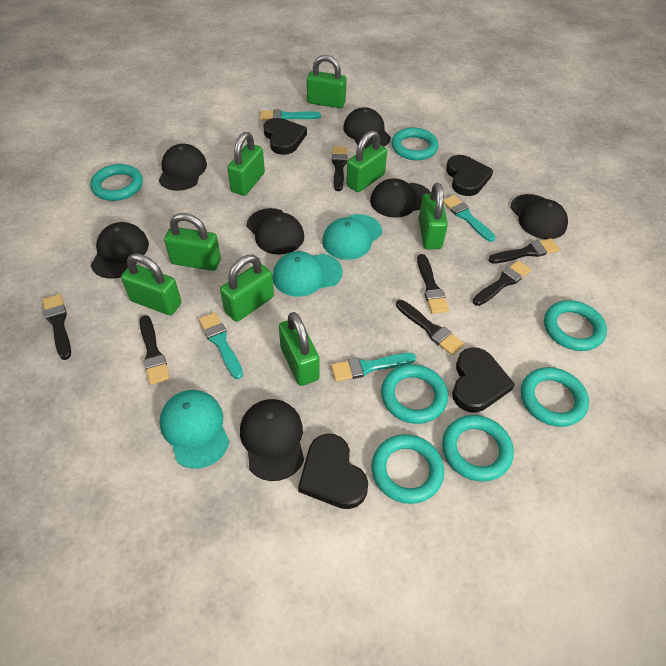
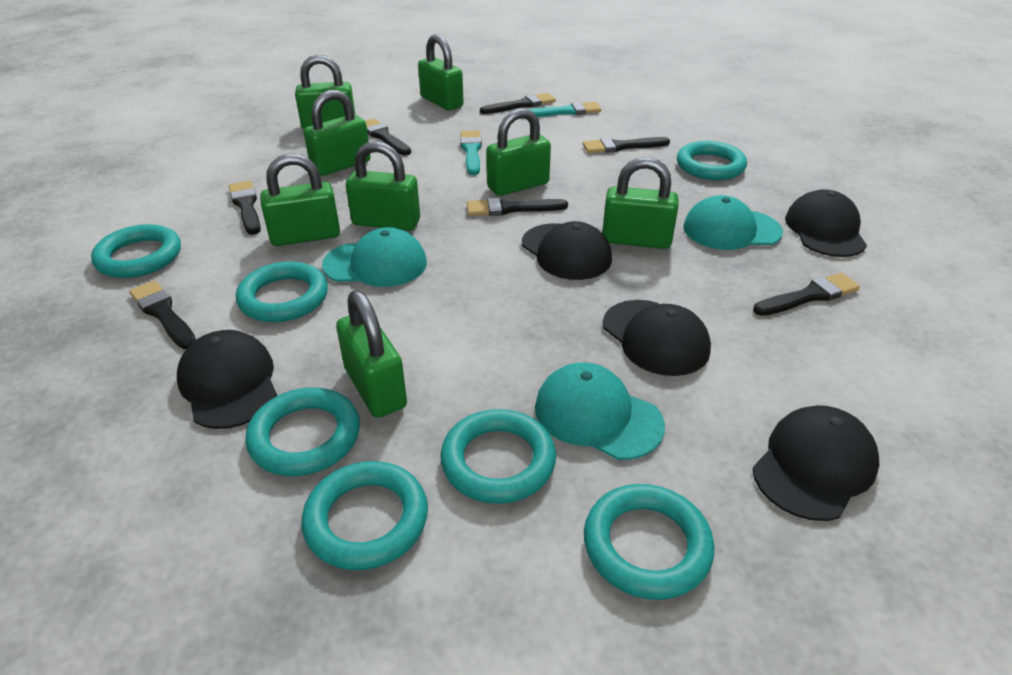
black cap: [91,222,149,279] [159,144,207,191] [240,399,304,481] [247,208,304,255] [343,107,391,149] [370,178,431,218] [510,194,568,239] = 7 -> [177,330,277,429] [522,221,612,280] [603,300,711,376] [752,405,879,521] [785,189,867,257] = 5
black heart: [263,118,307,155] [298,433,368,509] [446,155,493,196] [452,347,515,413] = 4 -> none = 0
turquoise brush: [199,312,243,379] [260,109,321,121] [331,353,416,382] [444,195,495,242] = 4 -> [460,131,482,175] [529,102,601,117] = 2

